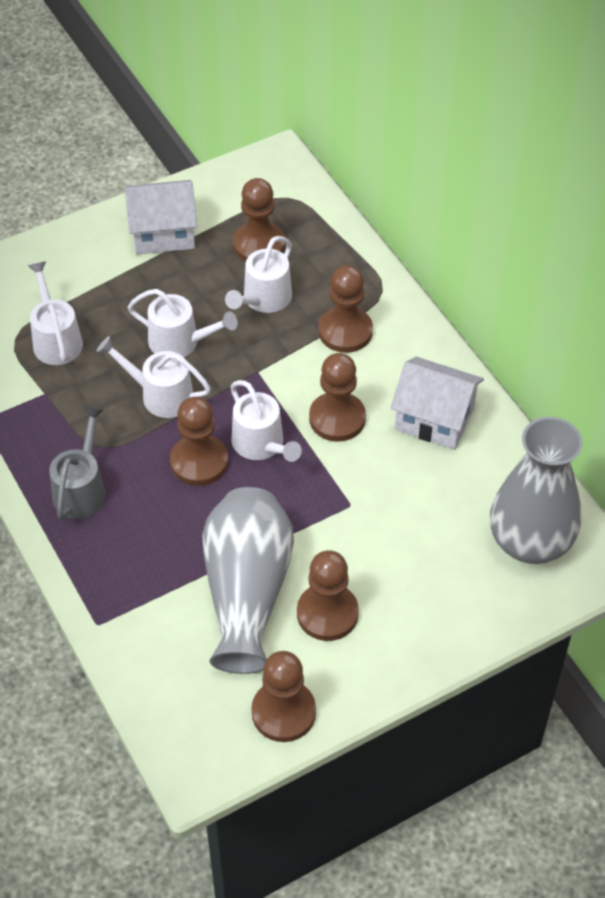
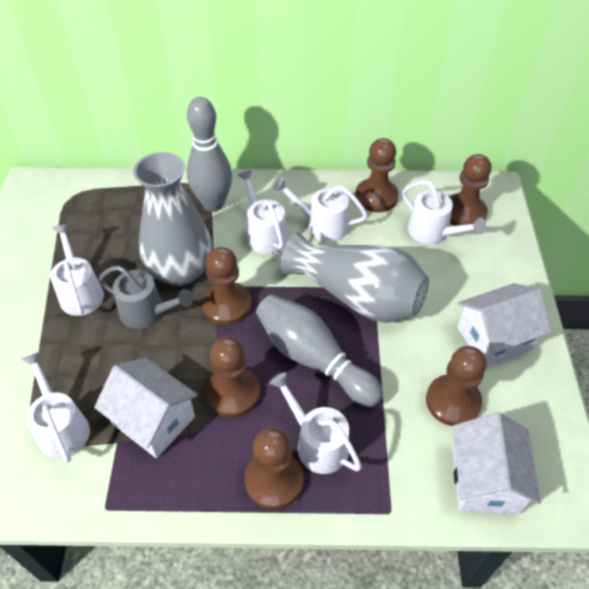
grey bowling pin: none = 0 -> [187,97,232,212] [256,294,383,407] = 2
white house: [125,180,197,254] [390,357,484,449] = 2 -> [94,358,198,458] [453,412,541,515] [457,283,552,366] = 3
white watering can: [28,261,83,365] [97,336,211,418] [128,289,238,357] [225,236,292,313] [231,380,302,462] = 5 -> [22,351,90,462] [50,224,104,316] [238,170,288,254] [269,372,362,474] [273,177,368,242] [402,180,486,244] = 6

